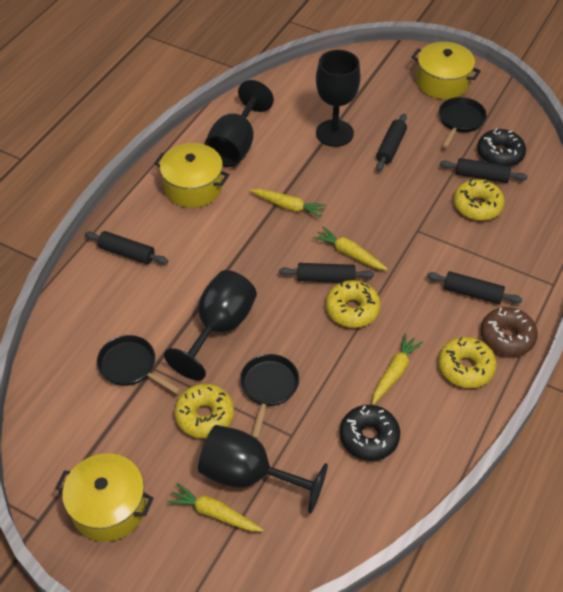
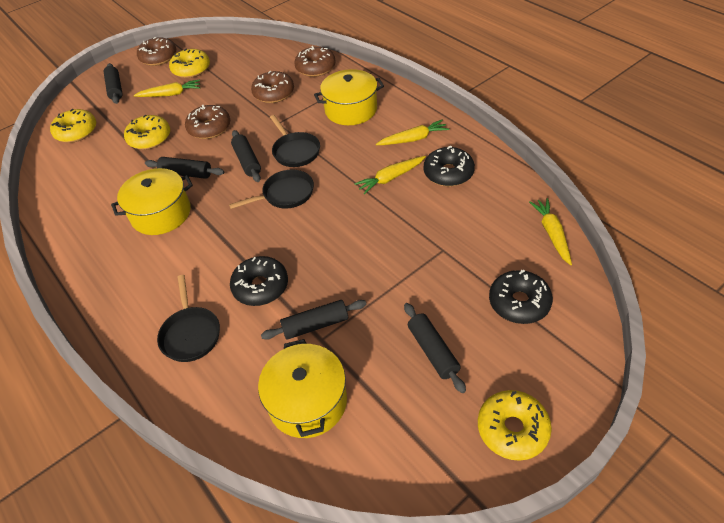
black donut: [340,405,400,461] [477,128,526,166] = 2 -> [230,256,288,306] [424,146,475,187] [489,270,553,324] = 3
black goblet: [164,270,257,380] [198,425,328,513] [204,80,274,167] [316,50,361,147] = 4 -> none = 0
brown donut: [481,307,538,356] = 1 -> [137,37,176,66] [185,105,230,139] [251,71,294,103] [295,46,336,77] = 4

